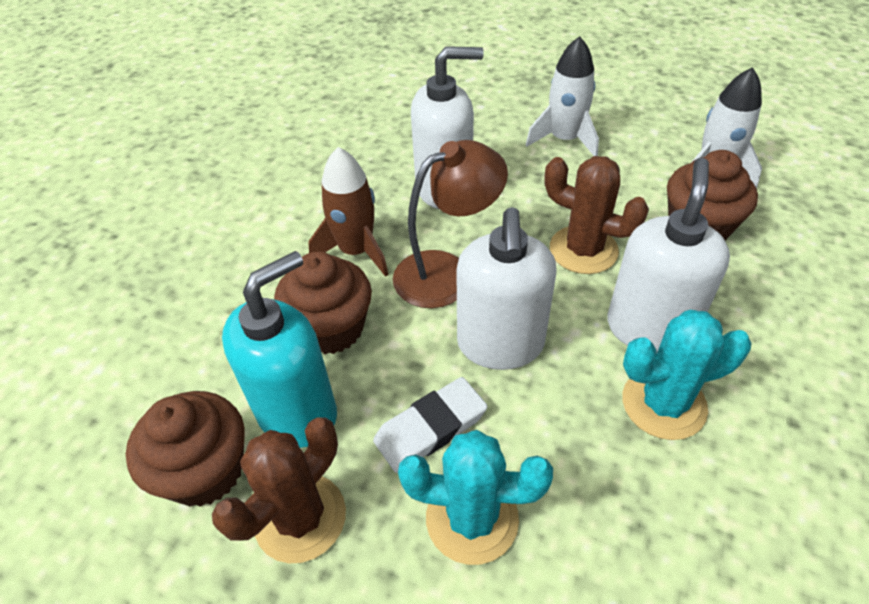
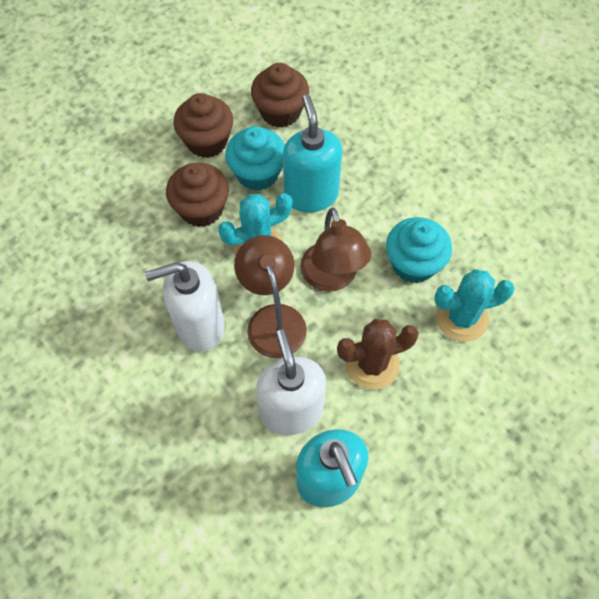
brown cactus: [212,417,346,563] [545,156,649,274] = 2 -> [337,319,419,390] = 1
brown lamp: [393,140,508,308] = 1 -> [234,235,307,358] [300,208,371,292] = 2
brown rocket: [308,147,389,277] = 1 -> none = 0
turquoise cupcake: none = 0 -> [225,126,285,191] [386,217,452,283] = 2
turquoise soap dispenser: [222,251,337,448] = 1 -> [283,95,342,213] [297,429,369,507] = 2
white eraser: [373,377,488,473] = 1 -> none = 0
white rocket: [526,36,599,156] [692,67,762,188] = 2 -> none = 0
white soap dispenser: [411,46,484,209] [457,207,556,370] [607,158,730,354] = 3 -> [145,261,225,351] [256,330,326,435] = 2

